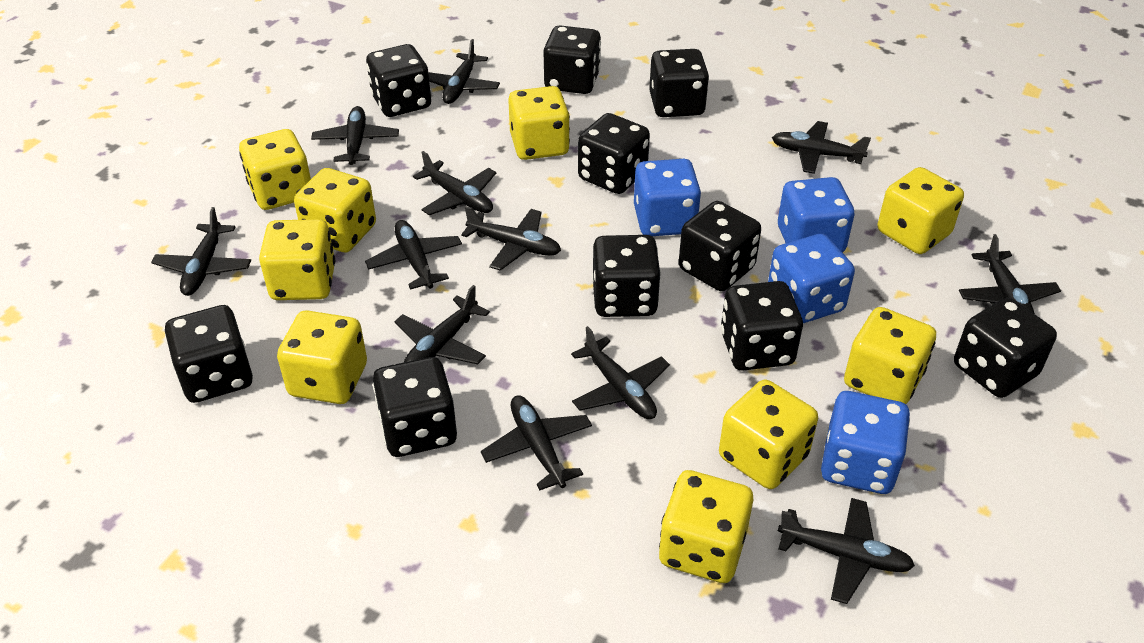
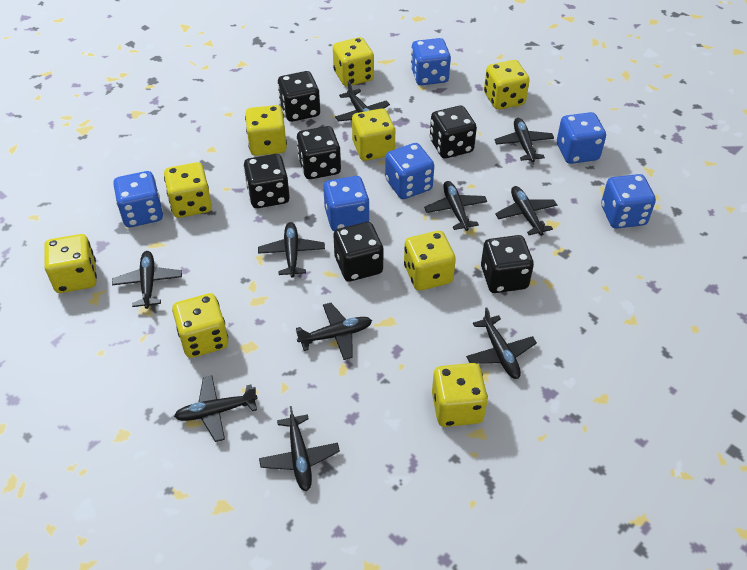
black dice: [165,305,253,403] [366,44,431,117] [373,357,457,457] [544,25,601,94] [578,113,650,194] [592,235,661,317] [649,49,709,117] [679,201,761,291] [721,281,803,371] [954,298,1057,398] = 10 -> [244,154,290,208] [278,71,320,122] [297,126,341,179] [333,222,384,282] [430,106,477,158] [481,235,534,293] = 6
black plane: [151,207,251,296] [311,106,399,165] [365,220,462,289] [394,285,490,364] [413,151,496,215] [428,39,500,104] [461,206,561,271] [481,395,592,490] [571,326,670,419] [772,121,871,174] [778,498,915,604] [959,234,1061,314] = 12 -> [112,251,182,309] [174,376,258,442] [258,222,325,278] [259,406,340,491] [296,303,372,360] [335,81,390,121] [424,181,487,231] [466,308,537,379] [494,118,554,162] [495,186,557,236] = 10
blue dice: [634,159,701,236] [768,234,855,323] [778,177,854,252] [821,391,910,494] = 4 -> [113,171,163,227] [323,176,370,231] [385,143,434,199] [411,38,451,85] [557,112,606,164] [601,174,656,229] = 6

